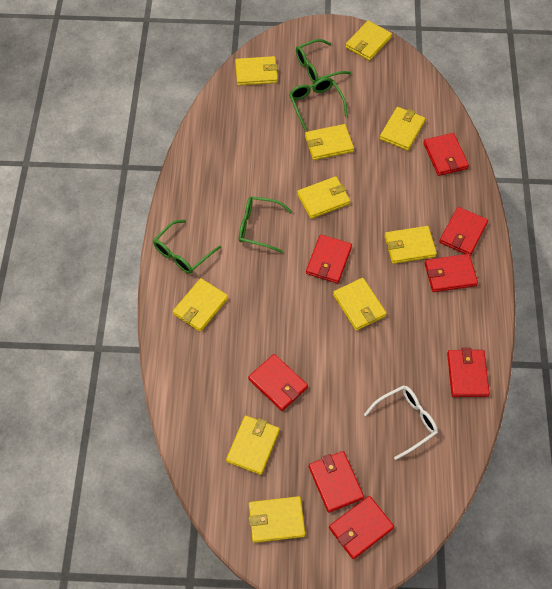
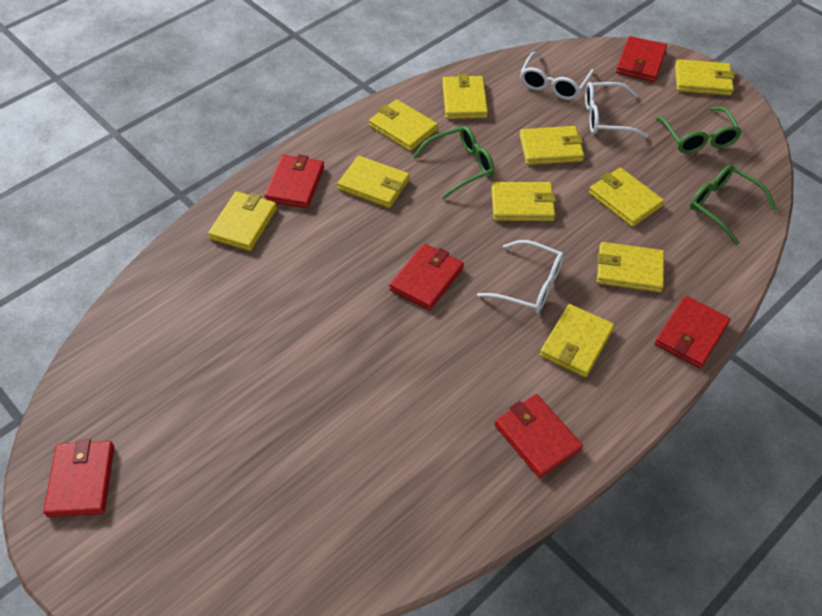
green glasses: [153,220,221,274] [239,196,293,253] [289,78,348,130] [296,39,351,84] = 4 -> [413,126,495,199] [655,107,742,153] [690,165,776,245] = 3
red wallet: [248,354,308,411] [306,234,352,283] [309,451,364,513] [329,496,394,559] [424,133,469,176] [425,254,478,292] [439,207,488,256] [447,348,490,397] = 8 -> [43,439,114,517] [264,154,324,208] [389,243,464,311] [495,394,583,478] [616,36,667,82] [654,296,731,368] = 6
white glasses: [364,385,438,460] = 1 -> [477,240,564,313] [520,52,594,100] [585,82,648,138] = 3

